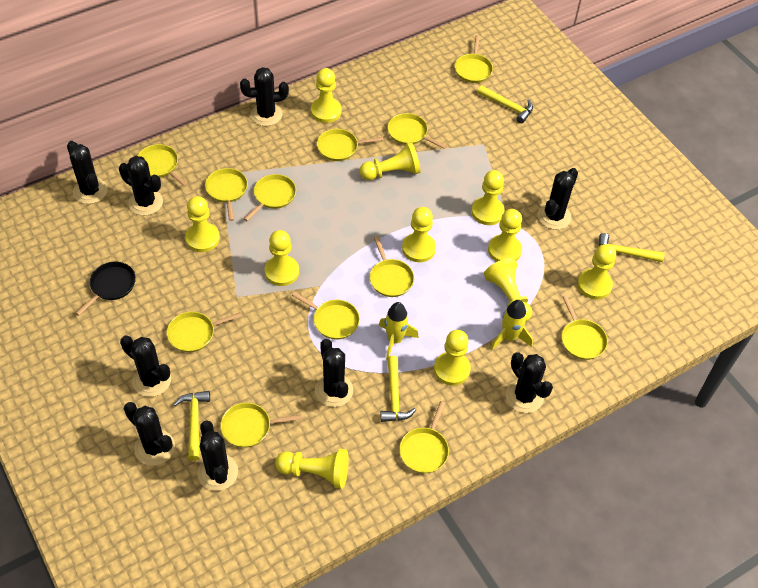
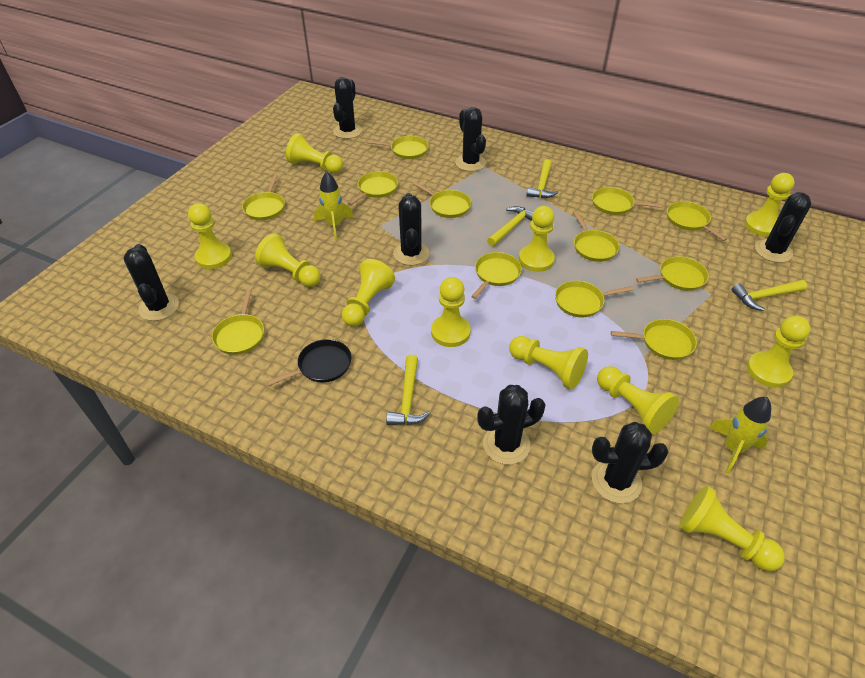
black cactus: [67,141,108,204] [119,156,163,216] [120,336,171,397] [124,402,175,466] [197,421,238,491] [240,67,289,126] [315,339,353,407] [506,352,553,413] [538,168,578,230] = 9 -> [123,244,179,321] [333,77,362,139] [393,193,429,265] [455,107,486,171] [477,385,546,465] [592,422,668,503] [755,192,811,263] = 7

